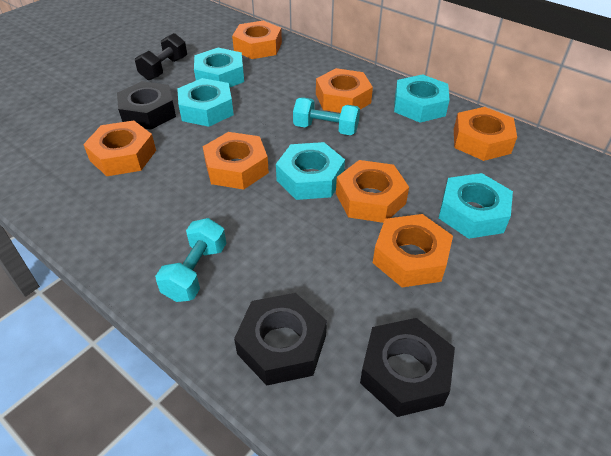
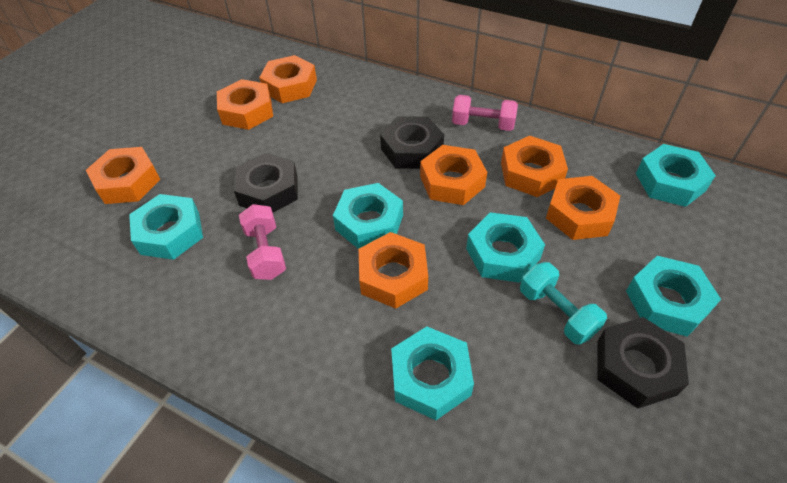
black dumbbell: [135,33,187,80] = 1 -> none = 0
pink dumbbell: none = 0 -> [239,204,286,280] [452,95,518,131] = 2
turquoise dumbbell: [155,218,226,302] [293,97,360,135] = 2 -> [520,262,607,345] = 1
turquoise nut: [177,78,234,127] [194,48,244,87] [276,142,345,200] [394,74,450,123] [439,173,513,239] = 5 -> [129,194,203,260] [333,183,403,249] [391,326,474,420] [466,212,545,283] [626,256,721,337] [636,144,716,207] = 6

